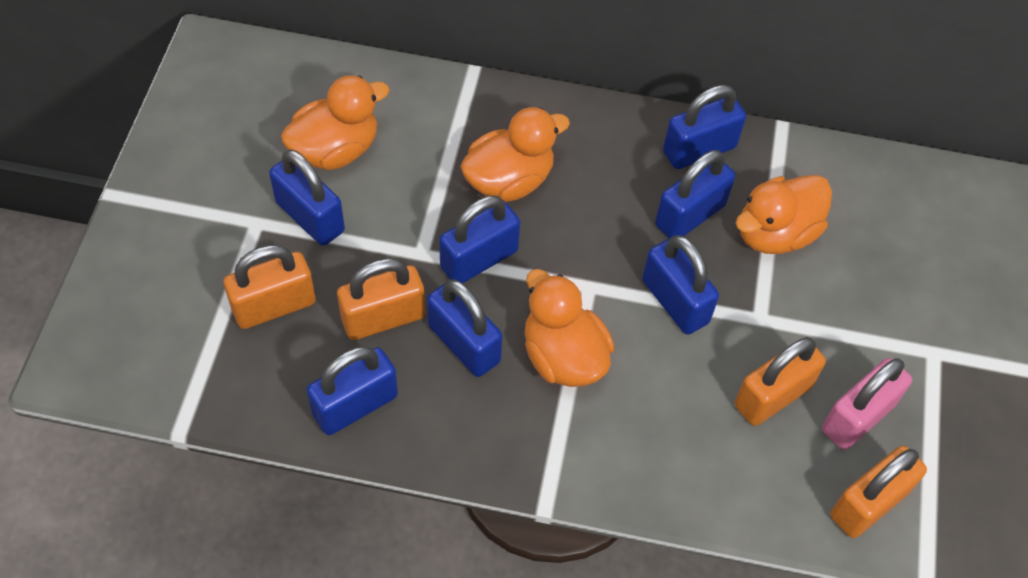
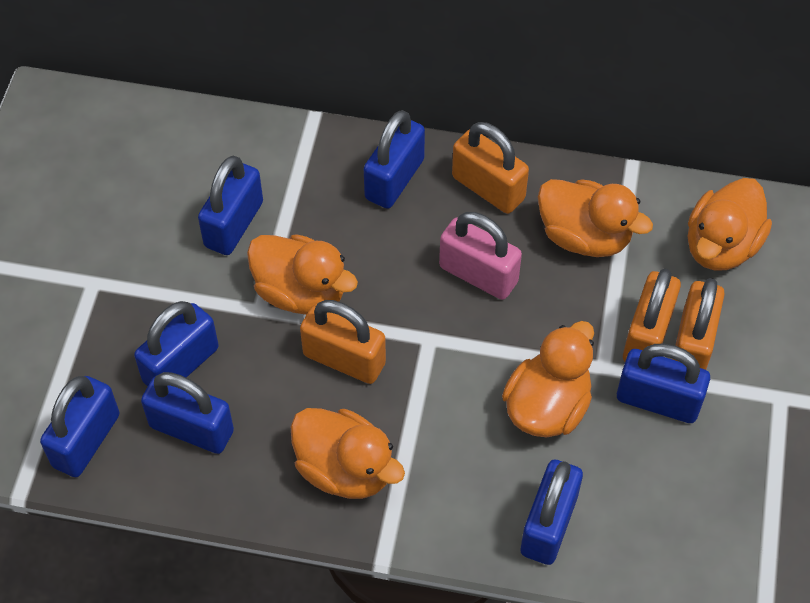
orange duck: [281,75,390,170] [460,107,570,202] [525,269,614,387] [736,175,832,254] = 4 -> [247,234,358,315] [290,408,405,499] [502,321,594,438] [538,179,653,257] [688,178,772,271] = 5

